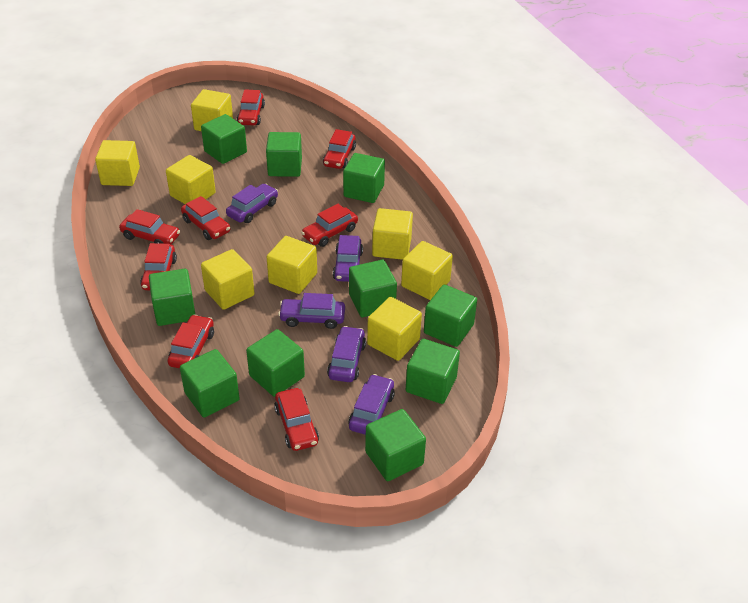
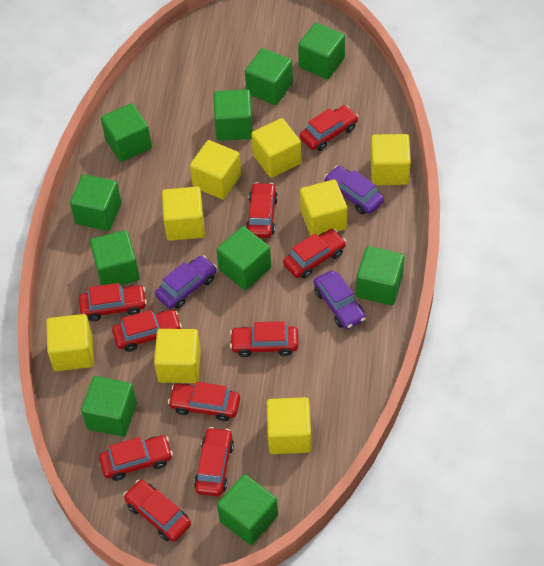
purple car: [226,184,278,223] [278,293,345,329] [327,326,366,382] [333,235,363,282] [348,374,395,435] = 5 -> [155,255,217,309] [313,270,366,329] [324,166,384,215] = 3
red car: [119,209,180,245] [140,243,177,290] [168,314,214,368] [181,196,230,240] [237,90,265,125] [274,388,319,451] [301,204,358,247] [323,129,356,169] = 8 -> [79,283,147,321] [99,435,173,481] [112,310,182,352] [123,480,191,542] [168,382,240,421] [194,427,234,496] [230,321,298,357] [246,182,278,238] [283,229,346,279] [300,105,359,151] = 10

